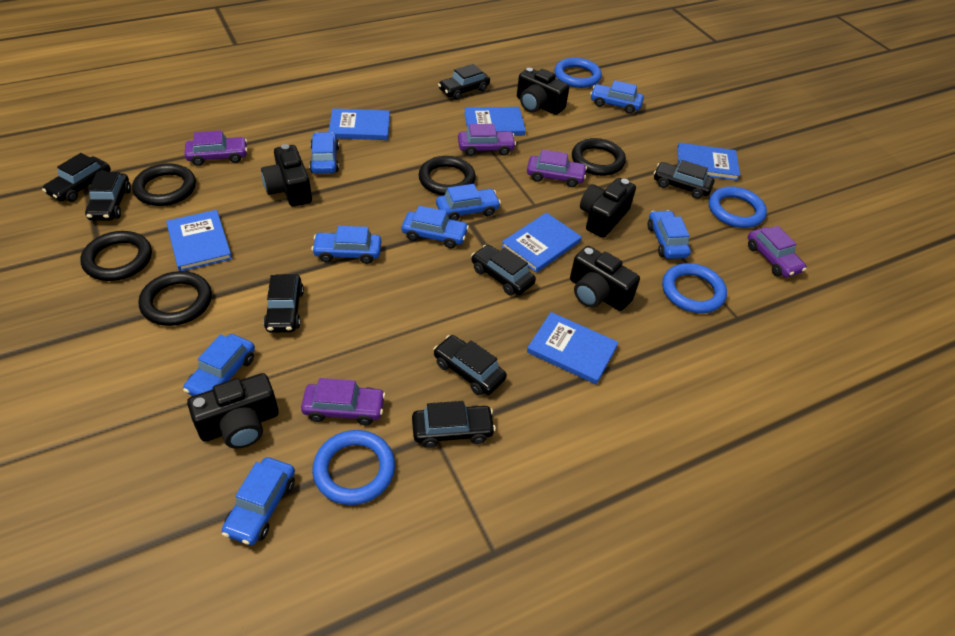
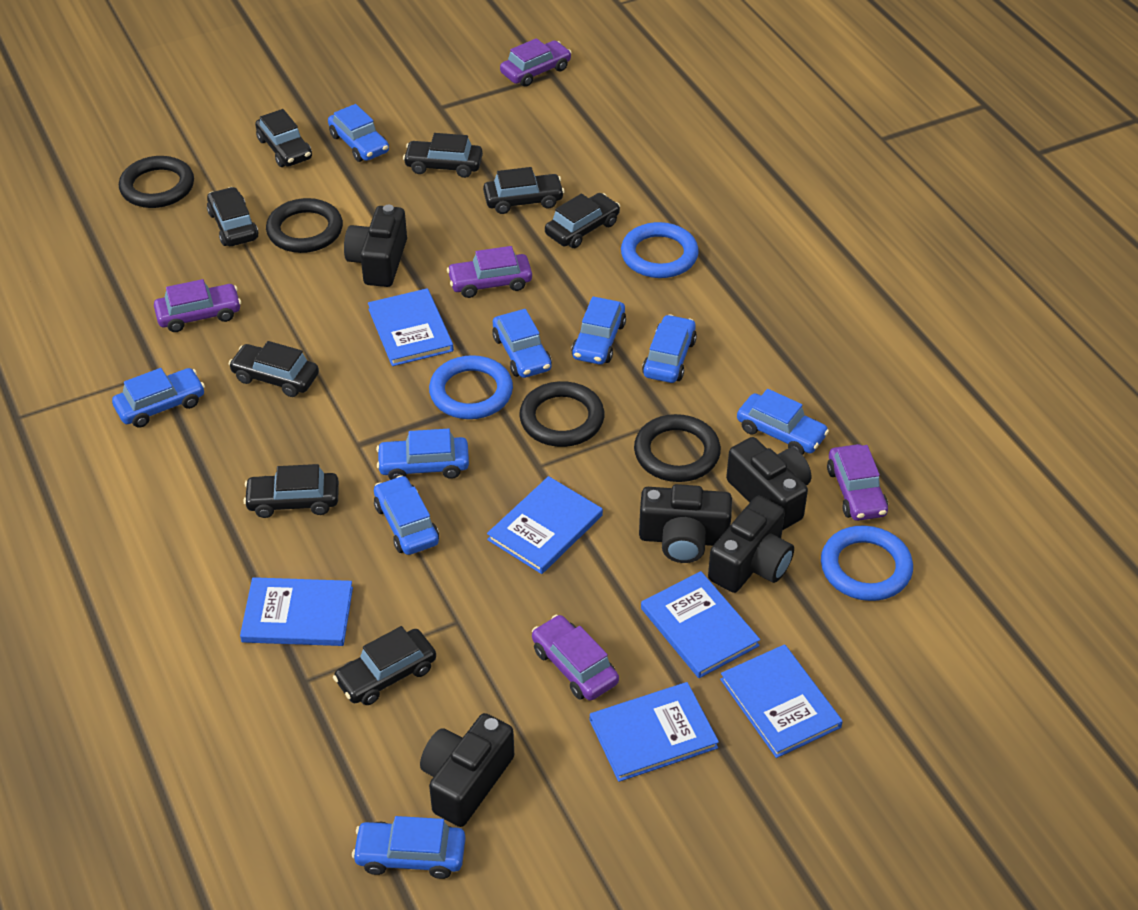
black ring: [80,231,152,281] [132,163,196,206] [138,271,212,326] [419,156,476,196] [572,138,626,176] = 5 -> [119,156,194,208] [266,198,343,253] [519,381,604,447] [634,414,721,482] = 4
blue car: [183,334,255,396] [222,457,295,545] [309,132,339,174] [311,226,381,264] [402,206,469,248] [436,184,501,221] [590,80,644,114] [647,210,691,259] = 8 -> [112,368,205,428] [328,104,389,162] [352,816,466,879] [374,475,439,555] [376,429,469,480] [492,309,552,378] [571,296,626,365] [642,314,697,383] [737,389,829,455] = 9
blue ring: [312,430,395,505] [554,58,602,88] [662,263,727,313] [709,186,767,228] = 4 -> [429,355,513,419] [621,222,699,278] [821,525,913,601] = 3

